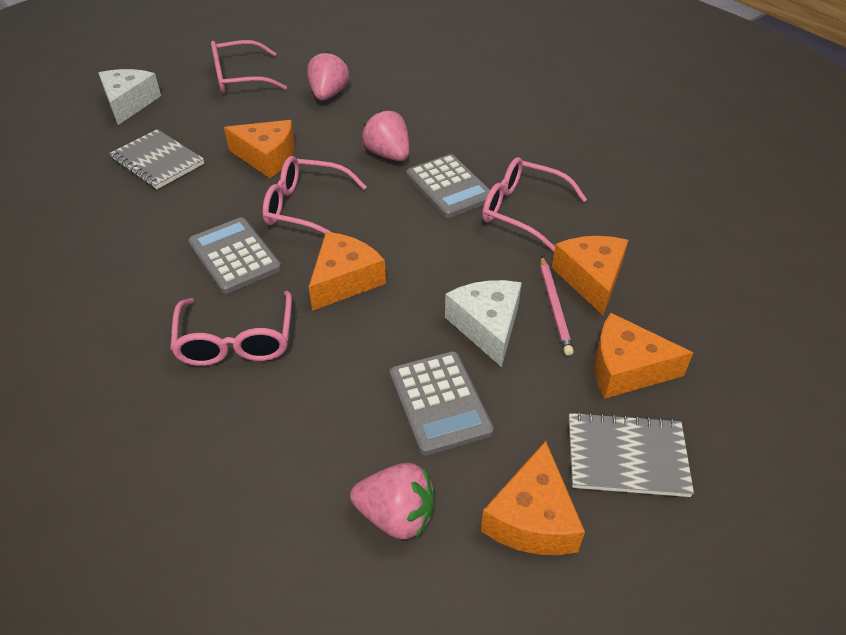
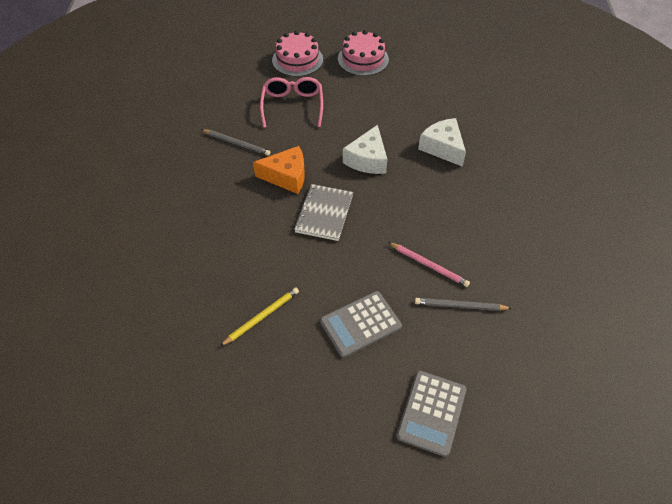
grey calculator: [188,217,281,294] [390,351,494,455] [406,154,490,218] = 3 -> [320,291,402,358] [396,371,467,457] = 2
grey notebook: [109,129,204,189] [569,412,694,497] = 2 -> [294,184,353,241] = 1
grey pencil: none = 0 -> [201,129,270,156] [415,298,512,311] = 2
orange cheese: [224,120,295,178] [309,232,386,311] [481,441,585,555] [552,236,628,316] [595,313,693,399] = 5 -> [253,146,305,194] = 1
pink cake: none = 0 -> [272,30,323,77] [338,30,389,76] = 2
pink glasses: [170,291,292,366] [211,40,287,94] [263,156,367,234] [482,157,587,252] = 4 -> [260,77,323,128] = 1
pink strawberry: [307,51,349,101] [350,463,435,539] [362,110,409,161] = 3 -> none = 0
yellow pencil: none = 0 -> [220,287,299,346] = 1

